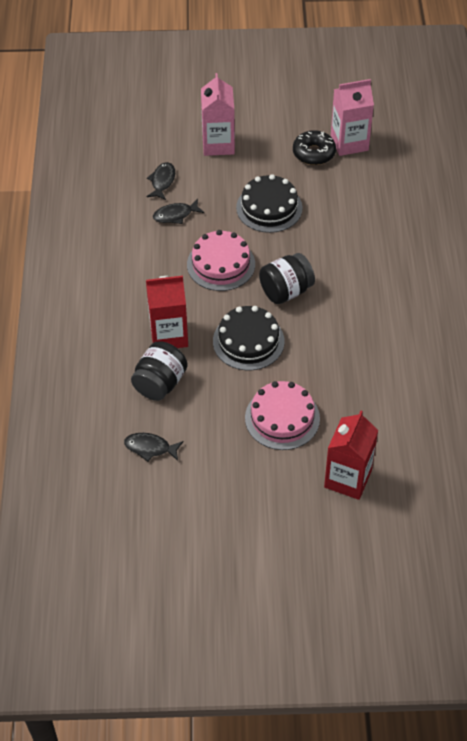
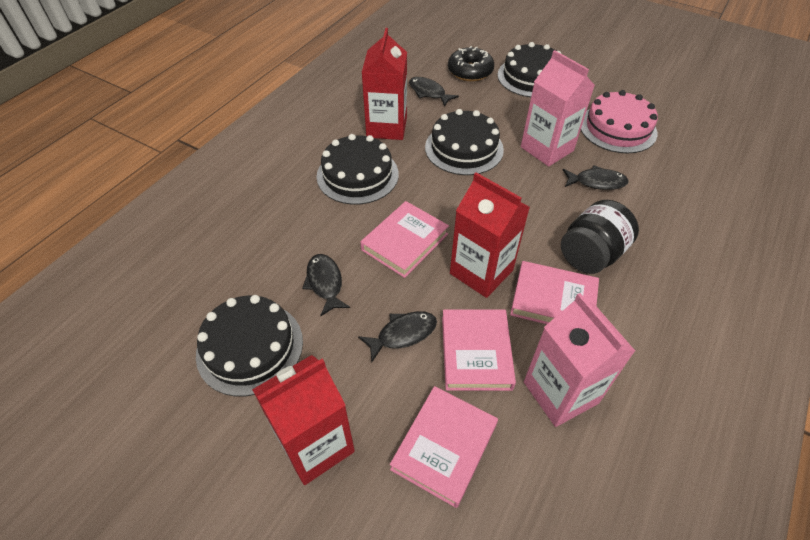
black cake: [213,306,285,370] [236,174,303,233] = 2 -> [196,295,303,396] [317,134,399,205] [425,109,504,175] [497,42,561,97] = 4
black fish: [124,433,183,462] [147,162,175,200] [153,199,204,224] = 3 -> [302,254,350,316] [358,311,437,362] [409,77,459,107] [563,165,629,190] = 4
black jar: [131,341,188,401] [259,253,315,304] = 2 -> [561,200,639,274] = 1
pink book: none = 0 -> [360,201,449,278] [390,386,498,508] [442,309,516,391] [510,261,599,324] = 4
pink cake: [187,230,255,291] [245,381,320,450] = 2 -> [581,90,658,153] = 1
red carton: [146,276,188,348] [324,411,378,500] = 2 -> [252,355,355,485] [362,28,407,140] [450,172,530,298] = 3

